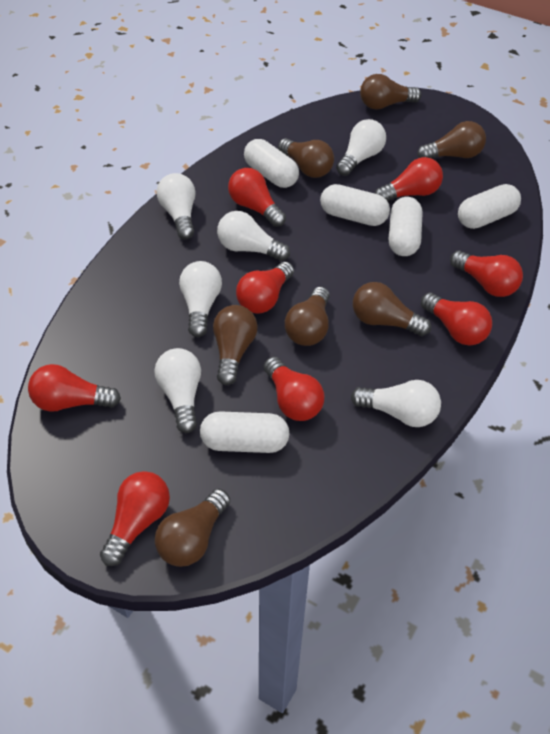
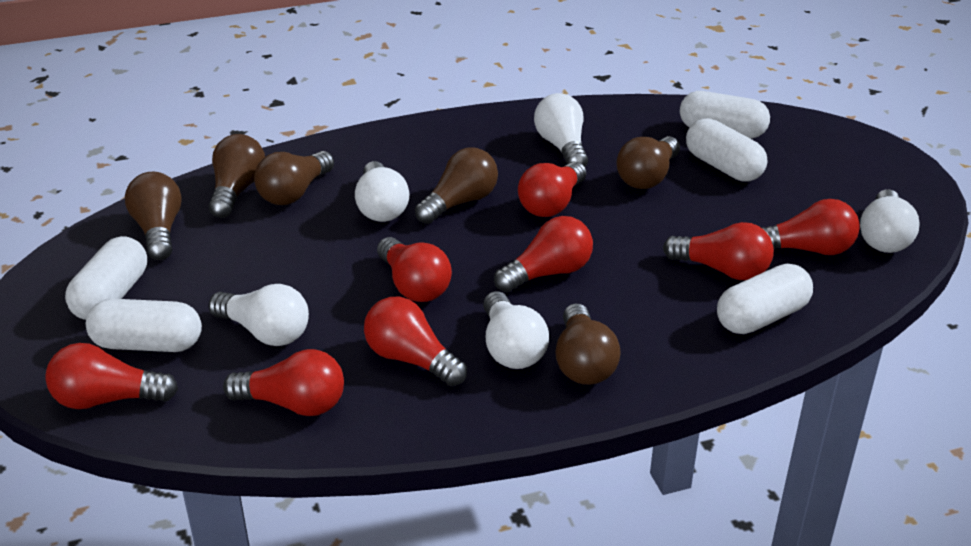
brown light bulb: [155,489,230,567] [213,305,258,385] [278,138,334,178] [285,287,330,346] [353,282,431,336] [360,74,421,110] [417,121,486,158] = 7 -> [125,172,182,260] [209,134,265,218] [254,151,334,205] [415,148,498,224] [555,303,621,385] [616,136,680,189] = 6
white light bulb: [154,348,201,433] [157,173,195,239] [179,261,222,337] [217,211,290,261] [336,119,386,176] [351,380,441,427] = 6 -> [209,284,309,346] [355,161,409,222] [483,291,549,369] [534,93,588,166] [860,189,919,253] = 5

